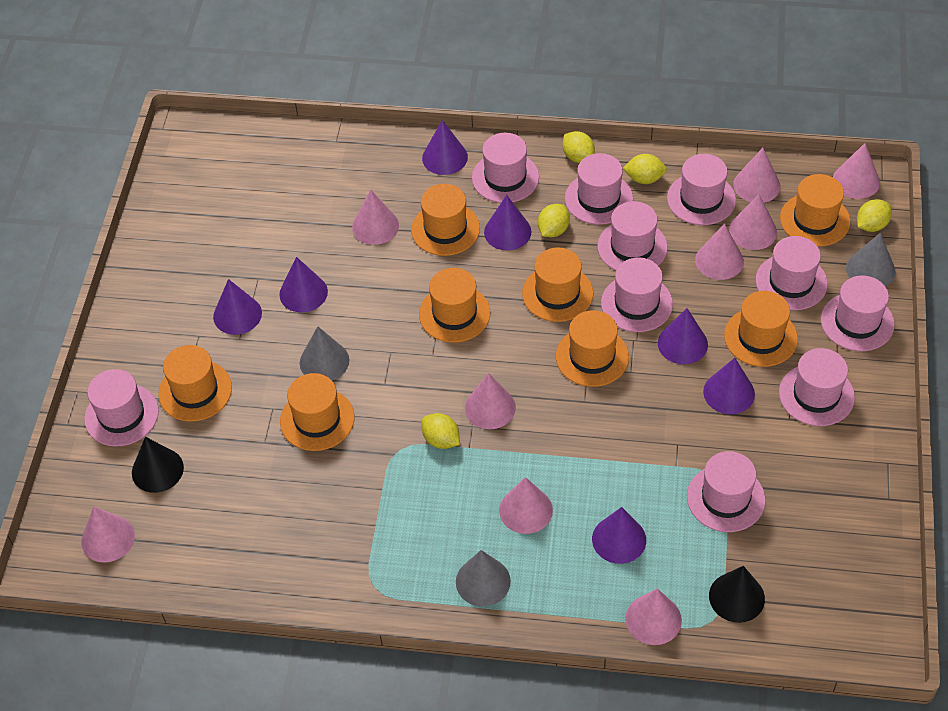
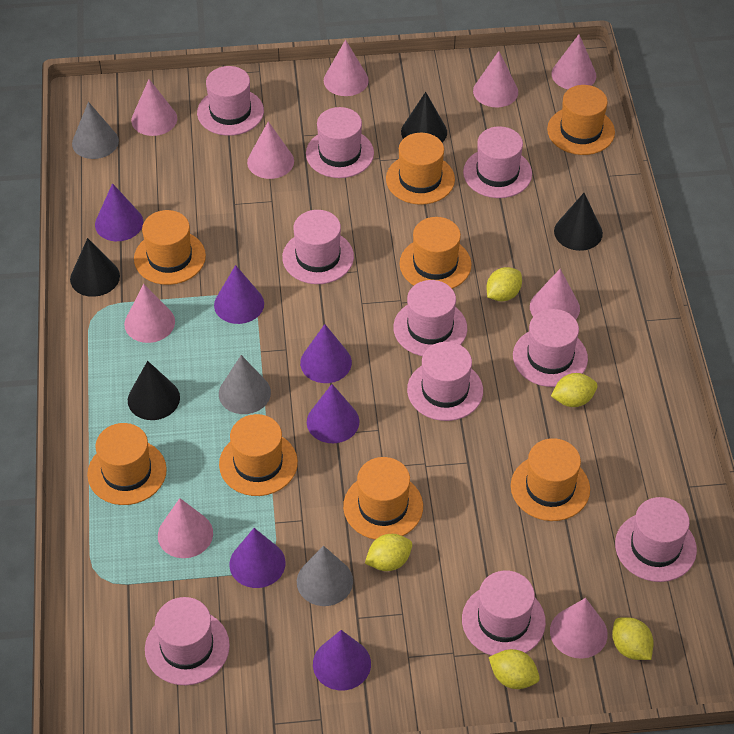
black cone: [132,437,184,493] [709,566,765,623] = 2 -> [70,238,120,297] [128,361,180,420] [401,92,447,143] [554,193,603,251] = 4
purple cone: [213,279,262,335] [279,257,328,312] [422,120,468,175] [484,195,531,251] [592,507,646,564] [658,308,708,364] [703,358,755,414] = 7 -> [95,183,143,241] [214,265,264,324] [229,528,286,588] [300,324,352,383] [307,384,359,443] [313,630,371,690] = 6

